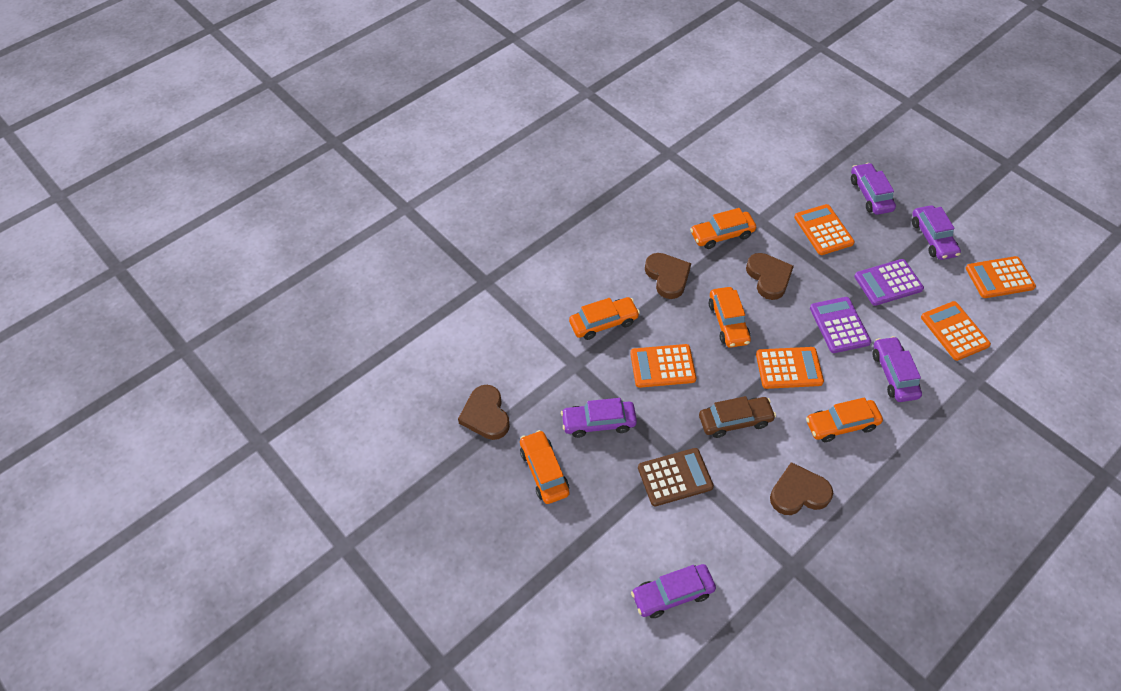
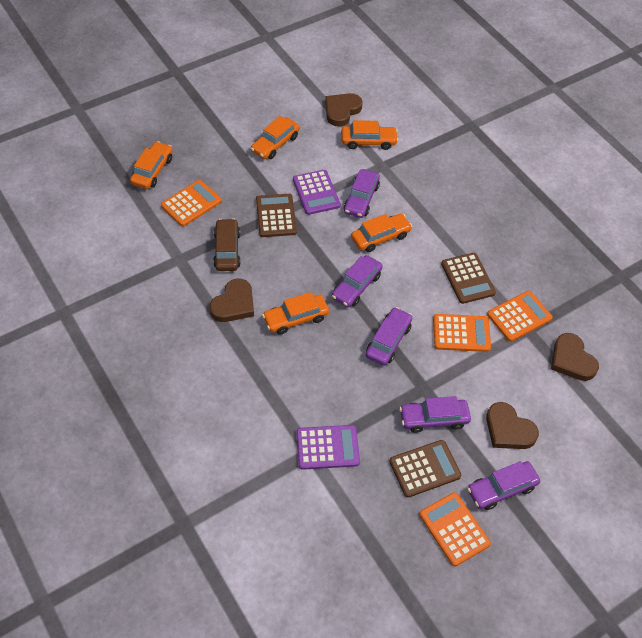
brown calculator: [638,448,714,506] = 1 -> [256,194,297,237] [389,440,461,498] [441,253,496,304] = 3
orange calculator: [630,344,696,388] [756,347,824,389] [794,204,855,255] [921,301,991,361] [966,256,1036,298] = 5 -> [161,180,222,227] [419,492,491,566] [433,314,491,352] [487,291,553,342] = 4

